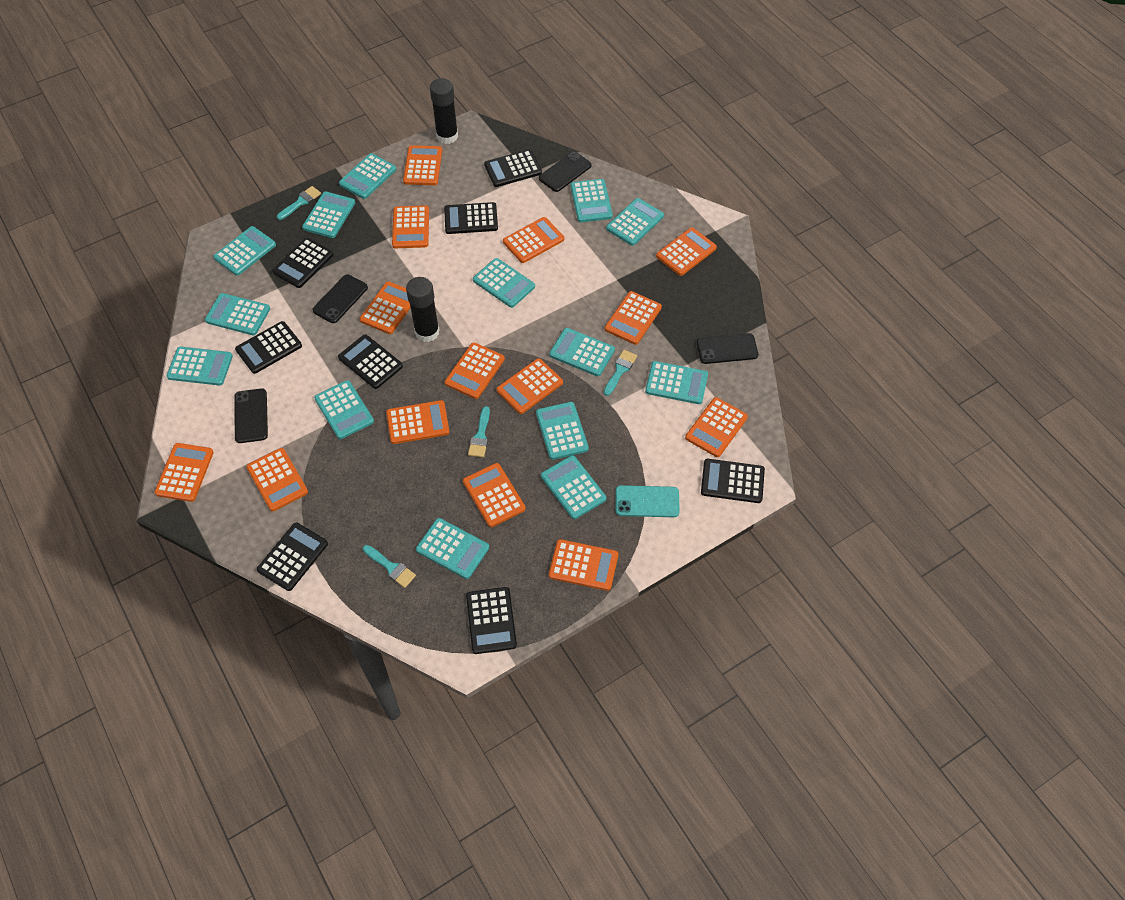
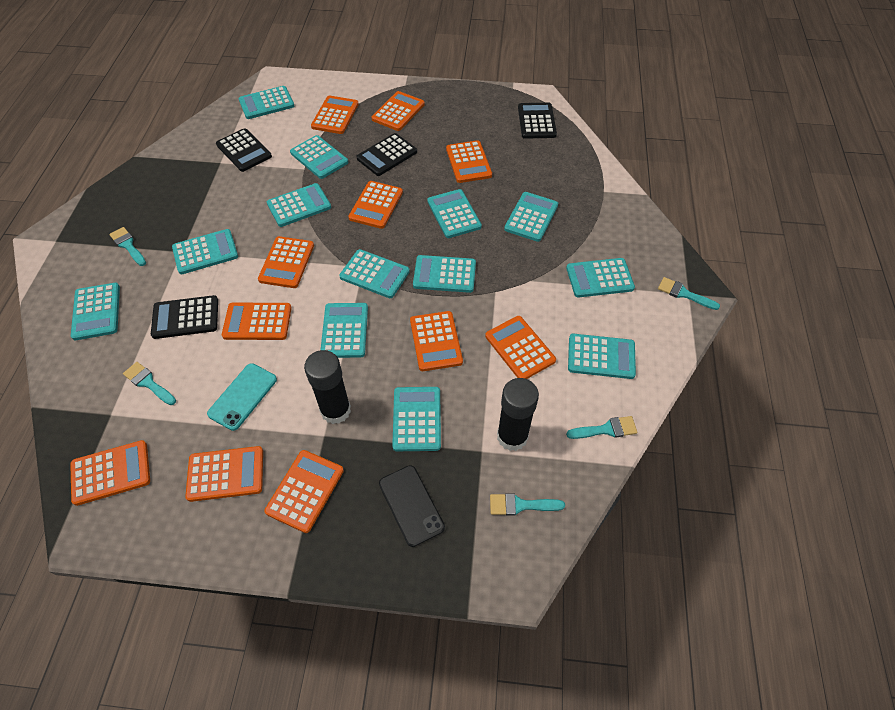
black calculator: [235,321,302,374] [257,523,328,591] [272,238,333,288] [338,334,403,389] [444,202,498,234] [466,587,517,654] [484,149,542,187] [701,459,765,503] = 8 -> [151,295,218,339] [216,128,272,172] [356,133,417,176] [518,103,557,139] = 4
black phone: [234,388,268,443] [312,274,368,323] [539,152,592,192] [697,333,758,364] = 4 -> [379,465,445,547] = 1
orange calculator: [154,443,214,502] [247,448,308,511] [360,281,411,334] [386,400,450,444] [392,206,429,248] [403,145,442,185] [445,342,505,399] [463,463,526,527] [496,358,563,414] [503,217,564,263] [549,539,618,591] [605,291,662,345] [656,227,717,276] [685,397,748,457] = 14 -> [70,440,150,506] [185,446,263,502] [222,303,292,340] [258,236,314,288] [264,450,344,533] [311,96,359,134] [348,181,403,229] [372,91,425,131] [410,311,463,371] [446,140,492,183] [485,316,556,379] = 11
turquoise brush: [277,186,321,220] [363,545,416,588] [468,406,490,457] [604,350,637,396] = 4 -> [109,227,146,266] [123,362,176,405] [490,493,565,516] [566,416,637,439] [658,277,720,310] = 5
turquoise calculator: [167,347,233,386] [205,293,270,335] [213,226,276,276] [302,192,355,238] [314,380,374,439] [339,153,396,199] [416,518,489,579] [473,258,535,308] [536,402,589,460] [541,455,606,519] [549,328,615,376] [570,179,613,222] [606,198,664,246] [645,361,708,404] = 14 -> [71,283,120,340] [172,229,238,274] [239,86,294,119] [267,183,331,227] [290,135,348,179] [321,303,368,358] [339,249,410,298] [392,387,441,451] [413,255,476,293] [427,189,482,238] [504,192,558,242] [566,258,635,297] [568,334,636,379] = 13

